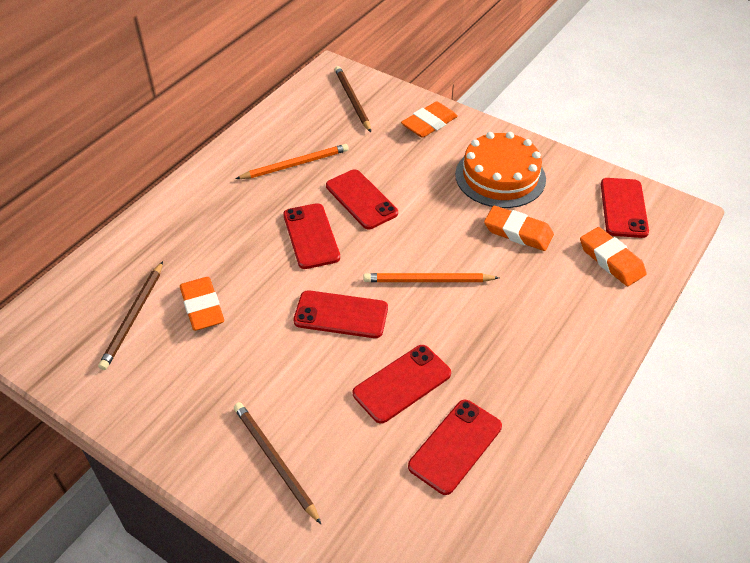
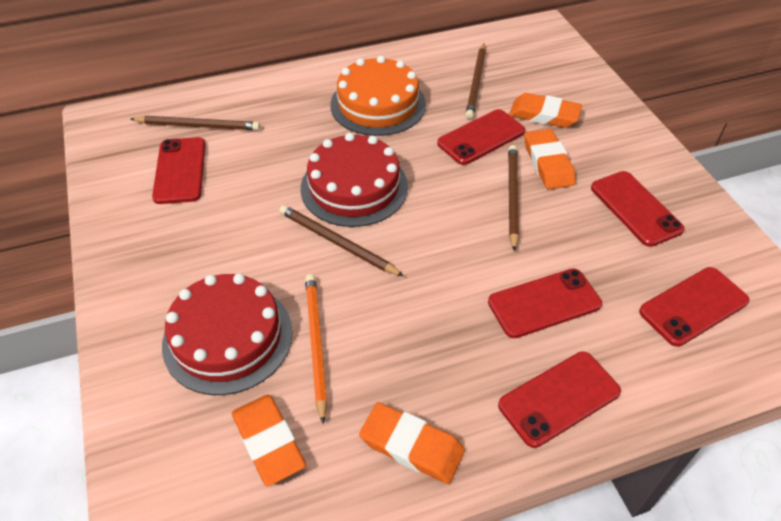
brown pencil: [98,261,163,370] [234,402,321,524] [335,66,371,132] = 3 -> [131,116,260,130] [279,205,404,276] [465,43,486,119] [508,145,519,252] = 4
orange pencil: [235,144,349,179] [363,273,499,282] = 2 -> [305,274,327,424] = 1
red cake: none = 0 -> [162,273,293,395] [301,133,408,227] = 2

